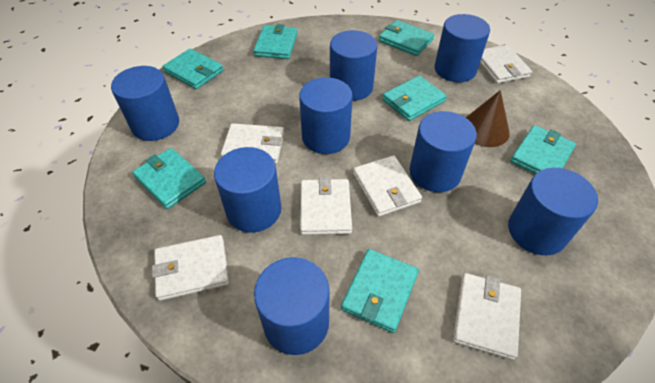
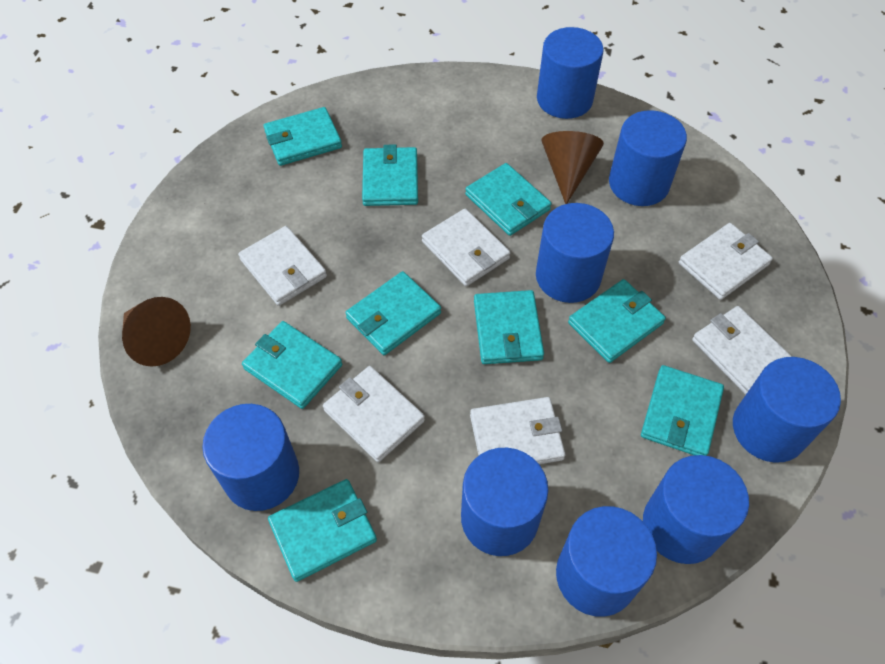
brown cone: [466,90,510,147] = 1 -> [122,297,191,367] [541,131,604,204] = 2
turquoise wallet: [132,148,206,209] [163,49,223,89] [253,24,298,59] [341,249,419,333] [379,20,434,56] [382,75,447,121] [510,125,576,174] = 7 -> [242,321,342,409] [264,107,342,166] [268,479,377,582] [345,271,441,355] [362,144,418,206] [465,163,551,236] [474,290,544,364] [568,279,666,363] [641,365,724,456] = 9

